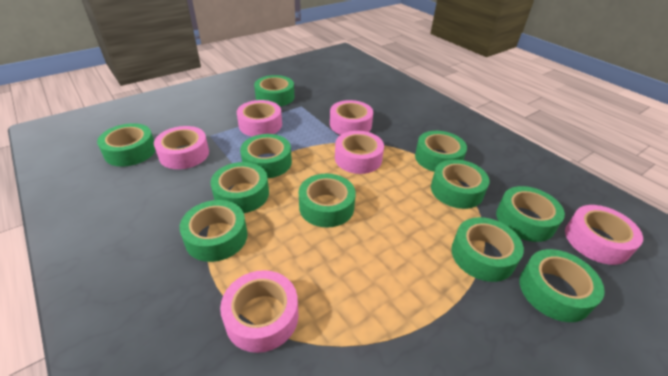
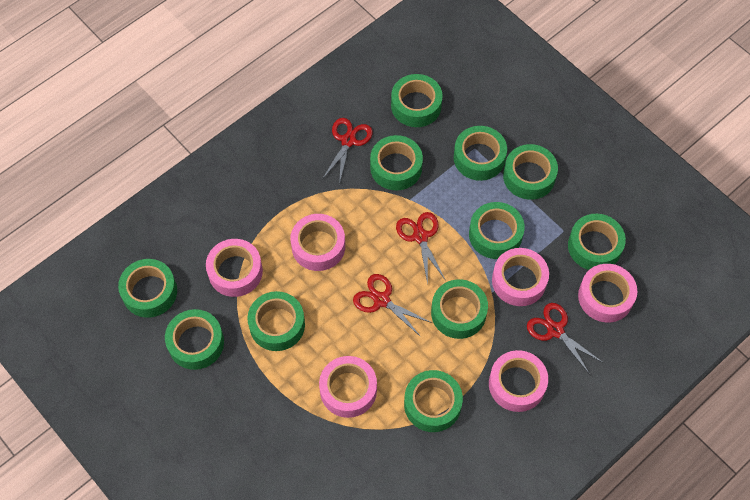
red scissors: none = 0 -> [323,118,373,185] [353,274,432,337] [396,212,446,285] [527,303,602,375] = 4

